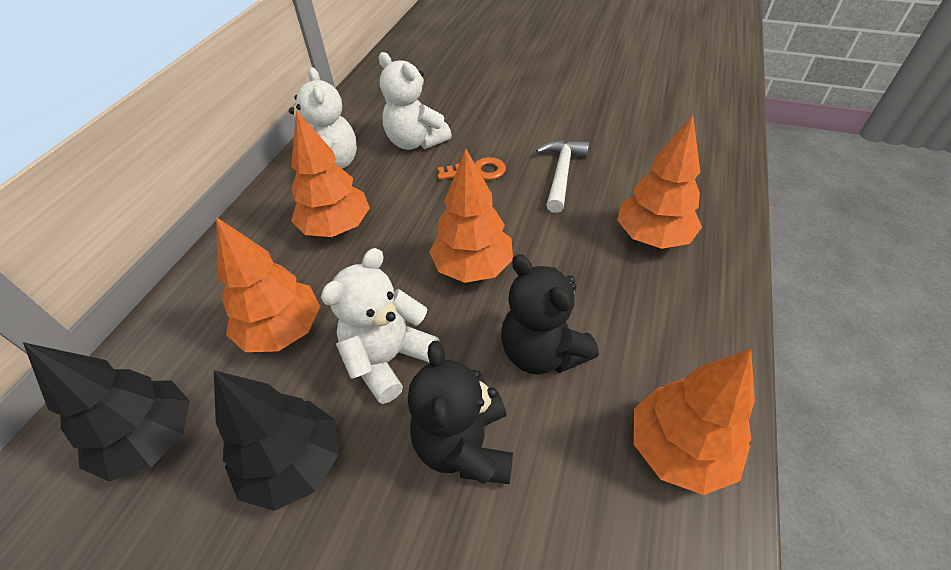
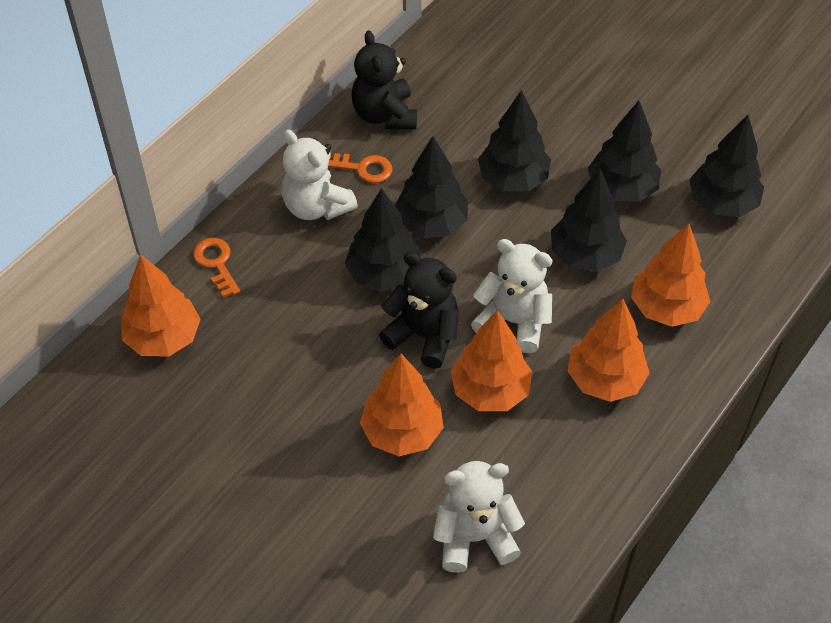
black tree: [23,342,190,481] [214,370,339,511] = 2 -> [345,188,421,292] [395,136,468,239] [478,90,551,191] [551,169,627,272] [588,101,661,202] [689,115,764,217] = 6
orange key: [438,157,506,180] = 1 -> [193,238,240,298] [328,152,392,183] = 2
white hammer: [536,140,589,213] = 1 -> none = 0

